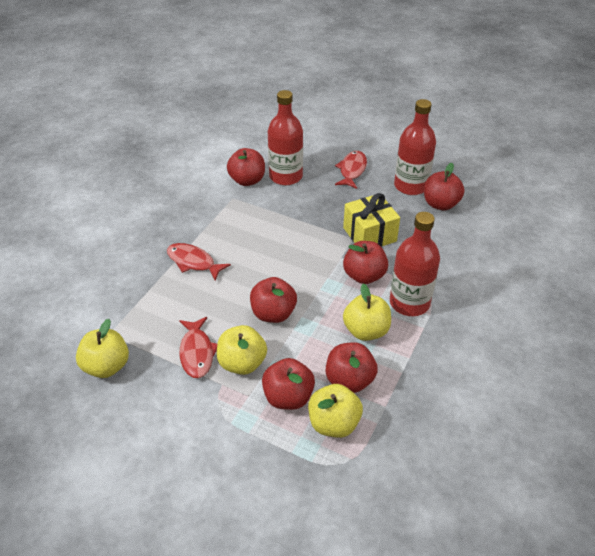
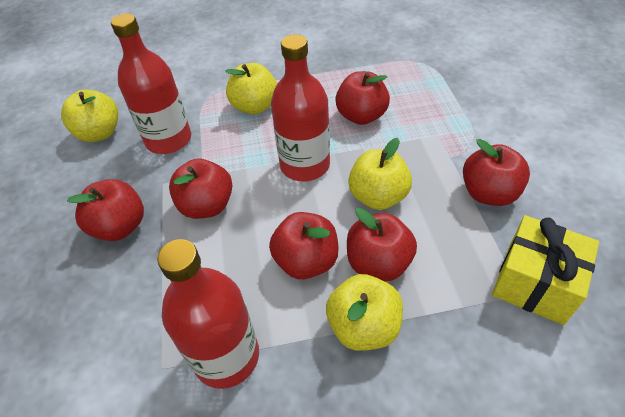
red fish: [167,243,231,281] [179,317,217,378] [335,151,367,189] = 3 -> none = 0

